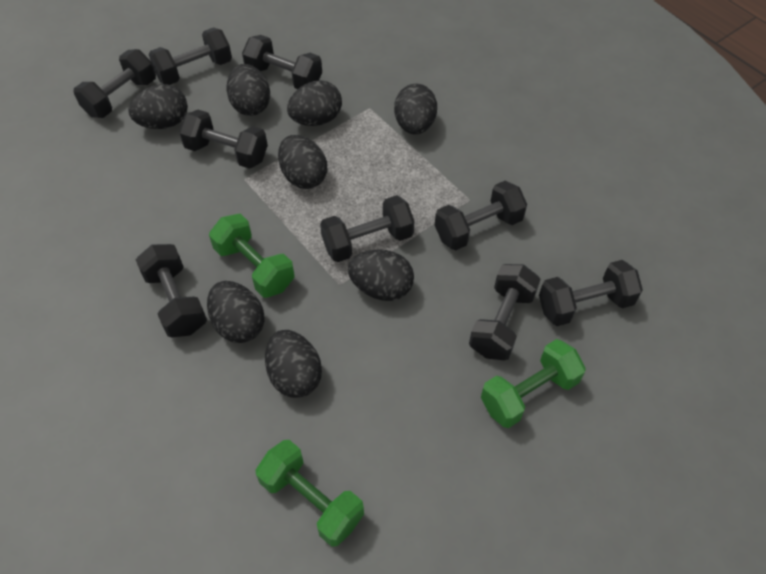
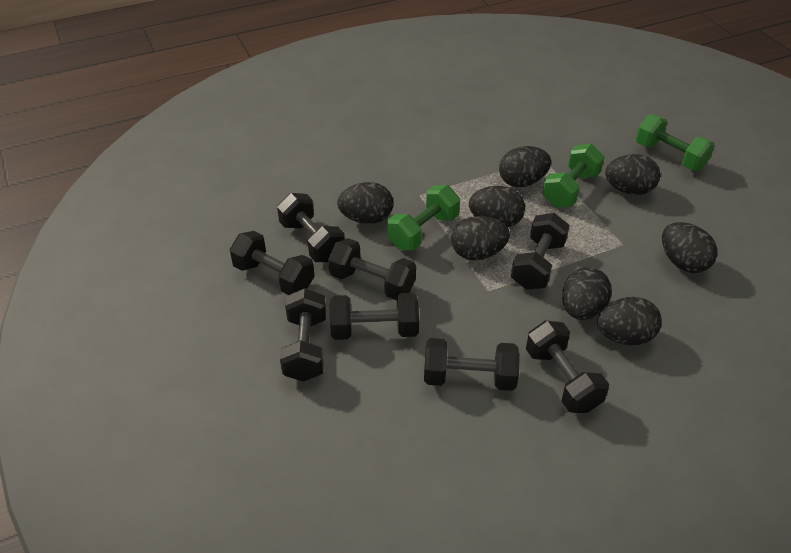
black dumbbell: [73,49,156,118] [136,244,207,338] [149,27,232,85] [179,110,268,169] [242,35,322,89] [320,195,415,262] [435,181,527,250] [469,264,541,360] [539,260,643,326] = 9 -> [230,231,315,295] [277,193,345,262] [280,288,326,381] [328,238,416,300] [330,293,419,340] [424,338,520,391] [511,213,570,290] [526,320,609,413] = 8

